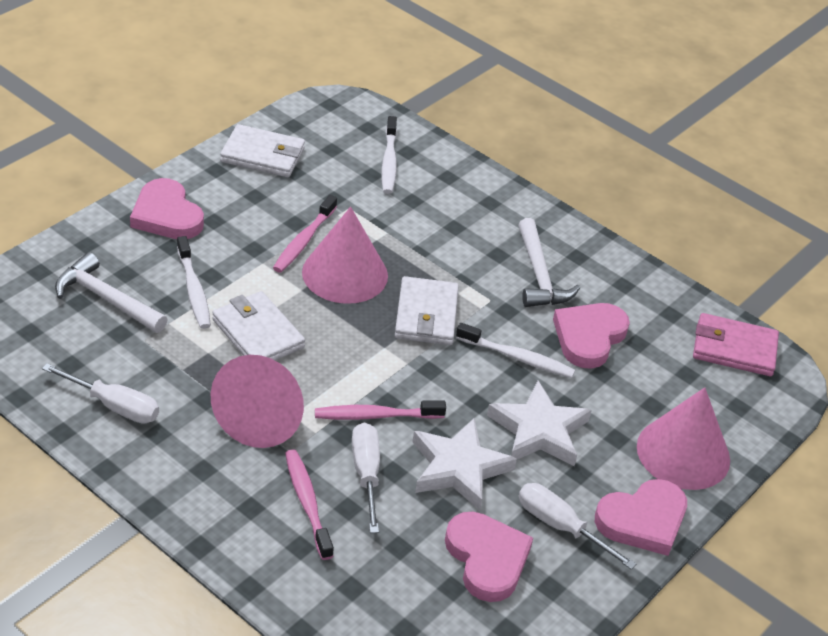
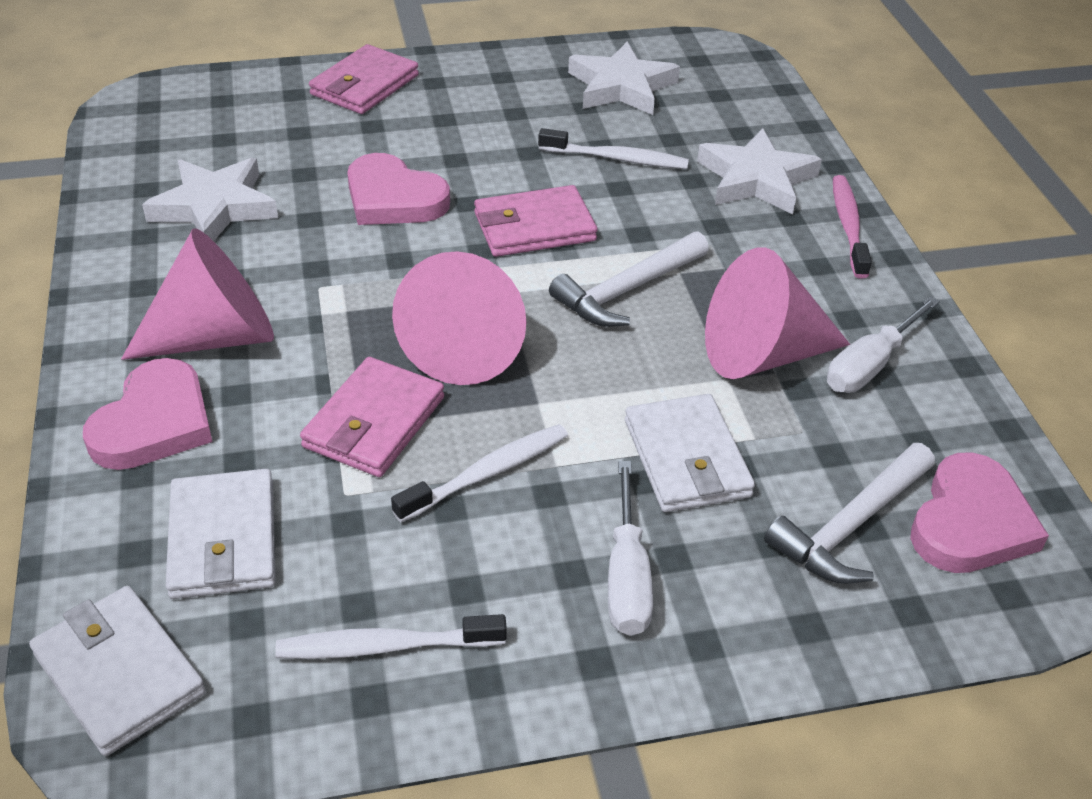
pink heart: [130,178,204,239] [445,512,533,602] [553,303,630,369] [595,479,687,556] = 4 -> [83,358,212,470] [347,153,450,225] [910,452,1049,573] = 3
pink toothbrush: [273,195,337,273] [285,449,334,560] [315,400,446,420] = 3 -> [833,175,872,279] = 1
pink wallet: [693,313,779,376] = 1 -> [300,357,444,477] [309,44,419,114] [474,185,597,257] = 3
white screwdriver: [42,363,159,424] [352,422,380,533] [518,483,636,569] = 3 -> [608,461,653,636] [827,296,940,393] = 2
white star: [413,418,517,510] [487,381,592,466] = 2 -> [142,158,278,241] [568,42,680,115] [697,128,822,214] = 3

